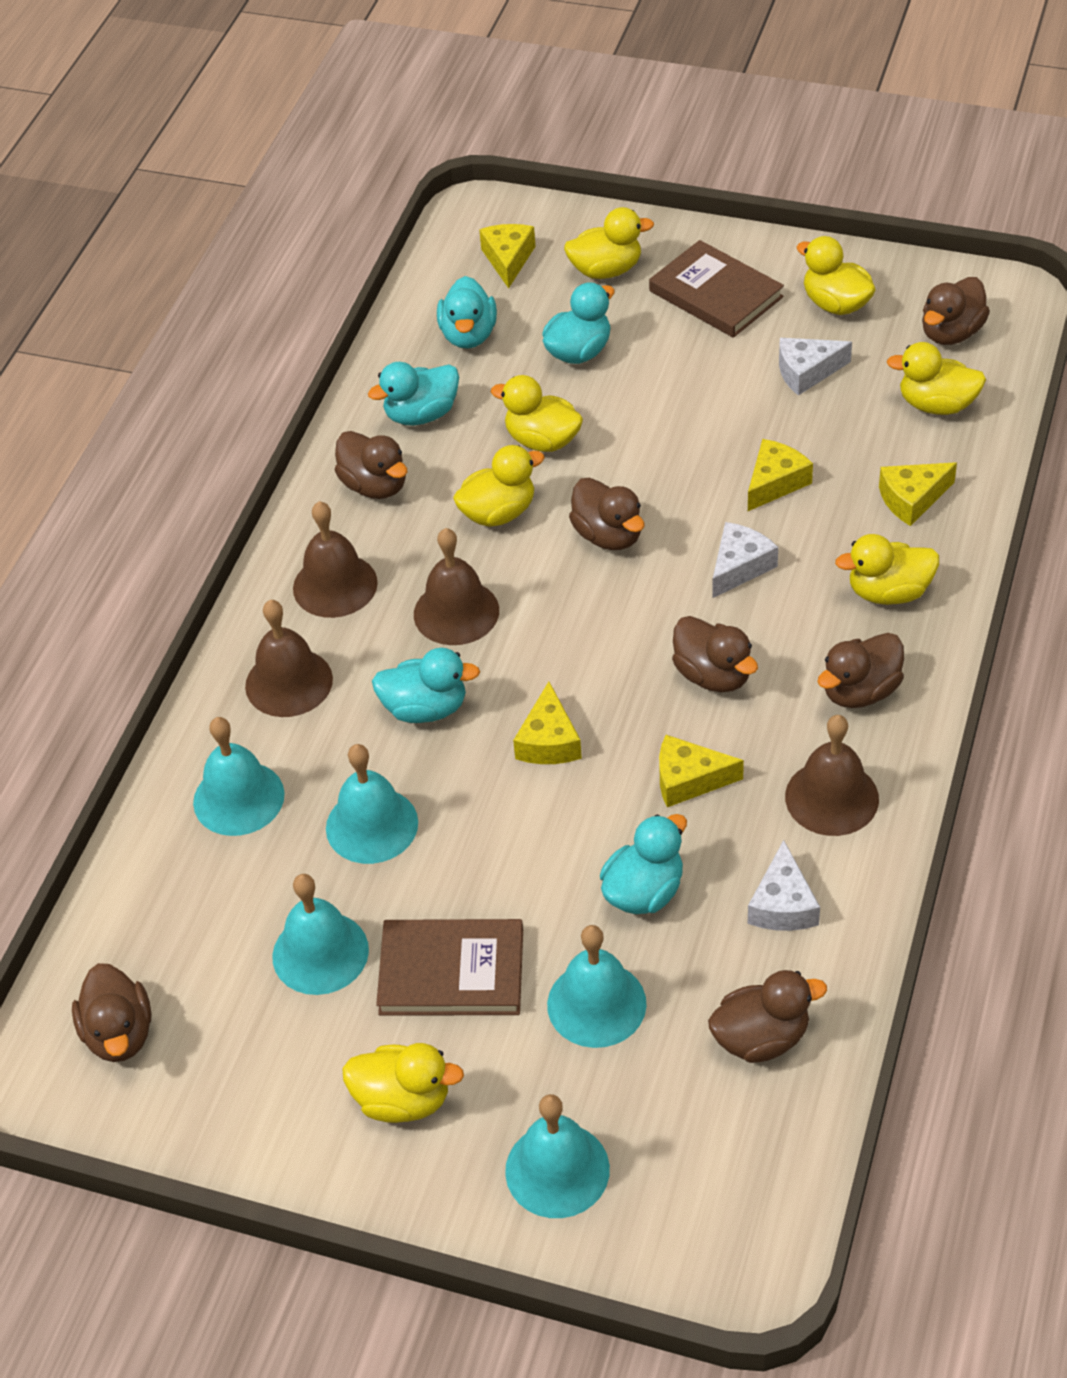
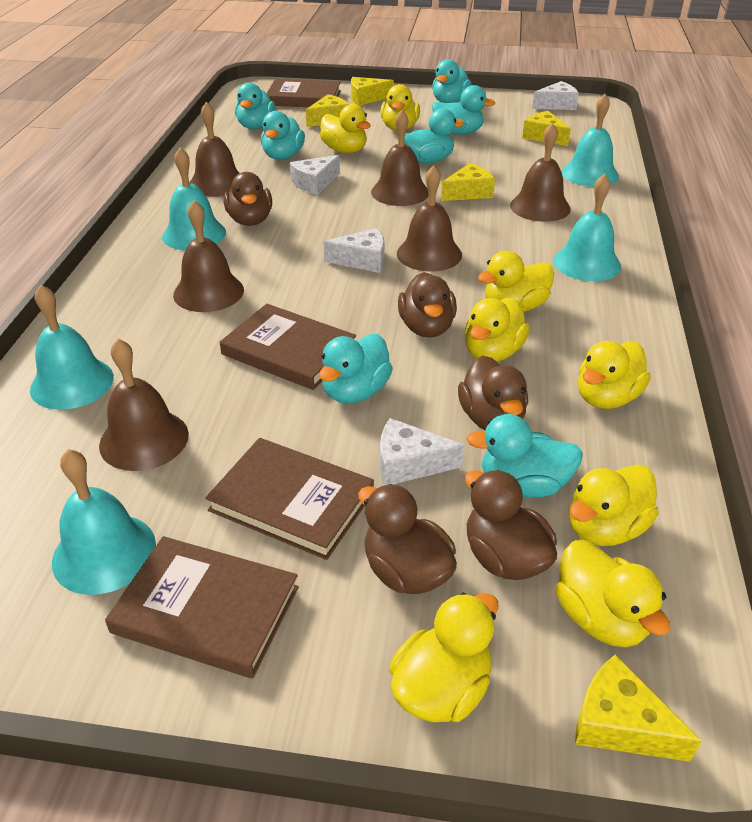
brown bell: [245,600,333,717] [293,501,378,618] [414,528,499,645] [785,715,879,836] = 4 -> [99,339,189,471] [173,200,244,312] [189,102,239,197] [371,110,429,206] [397,165,462,272] [510,123,571,222] = 6
brown book: [376,919,523,1016] [649,240,784,338] = 2 -> [105,536,299,678] [205,438,374,560] [220,304,356,390] [266,79,341,107] = 4
brown duck: [72,963,151,1062] [335,431,407,499] [569,478,644,550] [672,616,758,692] [708,970,827,1063] [817,633,904,708] [922,277,990,345] = 7 -> [224,172,272,226] [358,484,457,594] [398,272,457,337] [458,356,528,430] [465,470,557,580] = 5
turquoise duck: [368,362,459,426] [372,648,480,723] [437,276,497,349] [542,282,615,364] [600,814,687,914] = 5 -> [235,82,276,129] [261,111,305,160] [319,334,393,404] [404,108,464,163] [432,59,472,103] [432,85,495,135] [466,414,583,497] = 7
white cheese: [712,522,778,598] [748,840,820,931] [779,338,852,396] = 3 -> [290,155,340,195] [323,228,384,273] [380,418,464,486] [532,81,579,110] = 4
yellow duck: [342,1043,464,1123] [453,445,545,527] [491,375,583,452] [564,207,654,279] [797,236,876,315] [835,534,939,605] [887,342,986,415] = 7 -> [320,104,371,153] [380,84,420,131] [389,593,499,722] [465,297,530,362] [478,251,554,312] [555,540,671,647] [569,465,659,546] [578,341,651,409] = 8

